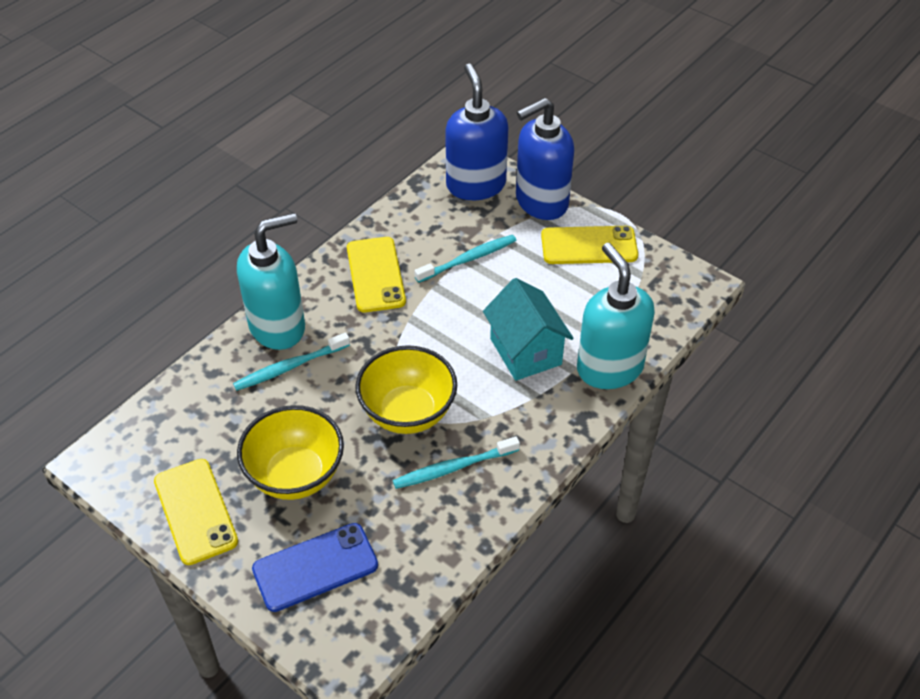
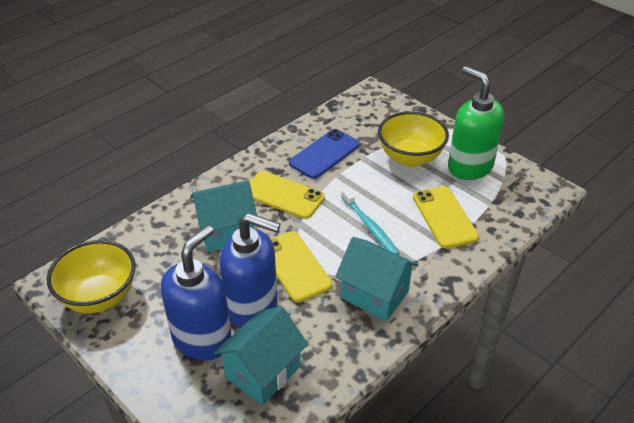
green soap dispenser: none = 0 -> [448,66,504,180] = 1
turquoise house: [483,278,574,381] = 1 -> [190,180,257,252] [214,306,308,405] [335,237,418,321] = 3
turquoise soap dispenser: [237,213,305,350] [577,243,655,389] = 2 -> none = 0
turquoise toothbrush: [233,332,350,391] [393,436,520,489] [414,235,517,283] = 3 -> [341,188,400,255] = 1

